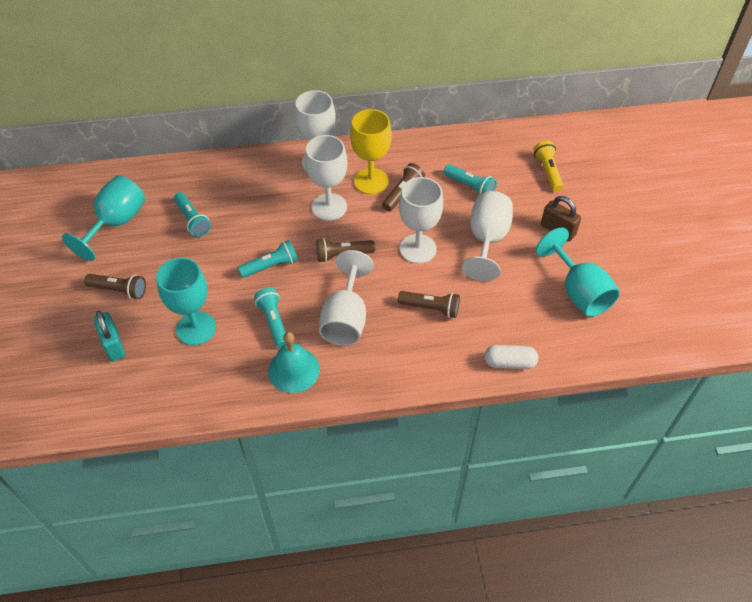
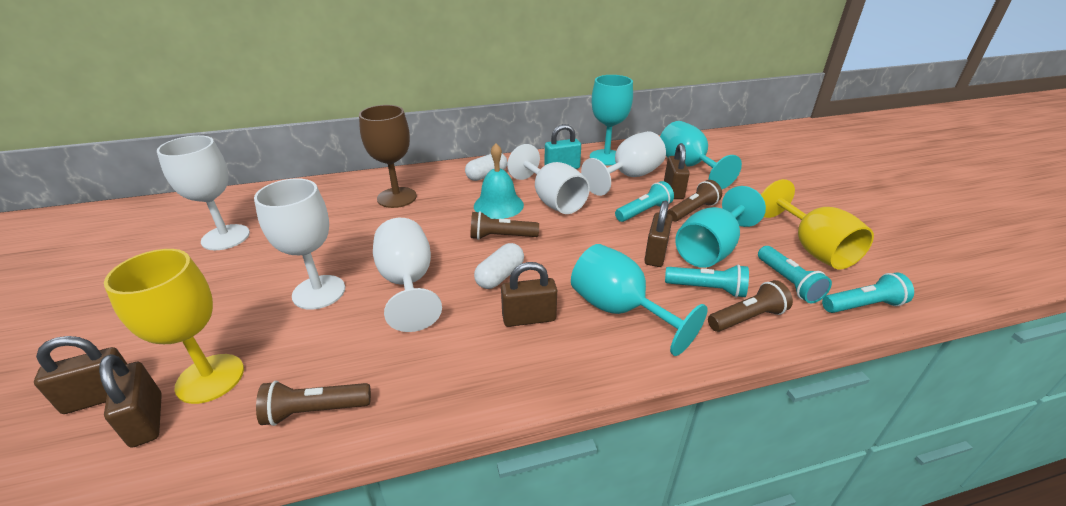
brown goblet: none = 0 -> [359,105,417,208] = 1
brown padlock: [541,196,581,241] = 1 -> [34,336,127,414] [99,354,162,448] [501,262,557,327] [644,200,673,267] [664,143,690,199] = 5
turquoise goblet: [62,175,145,261] [156,257,216,346] [536,228,620,317] = 3 -> [571,244,708,356] [590,75,633,165] [660,121,742,189] [675,186,766,268] = 4
white capsule: [484,345,538,369] = 1 -> [465,154,507,181] [474,243,524,289] = 2
yellow flashlight: [533,141,563,192] = 1 -> none = 0
yellow goblet: [350,109,392,194] = 1 -> [104,249,244,404] [761,179,874,269] = 2

